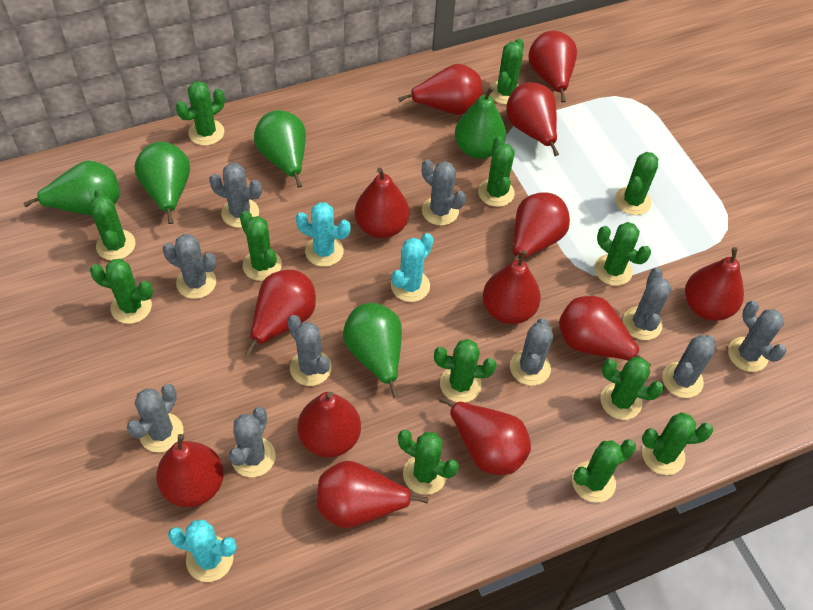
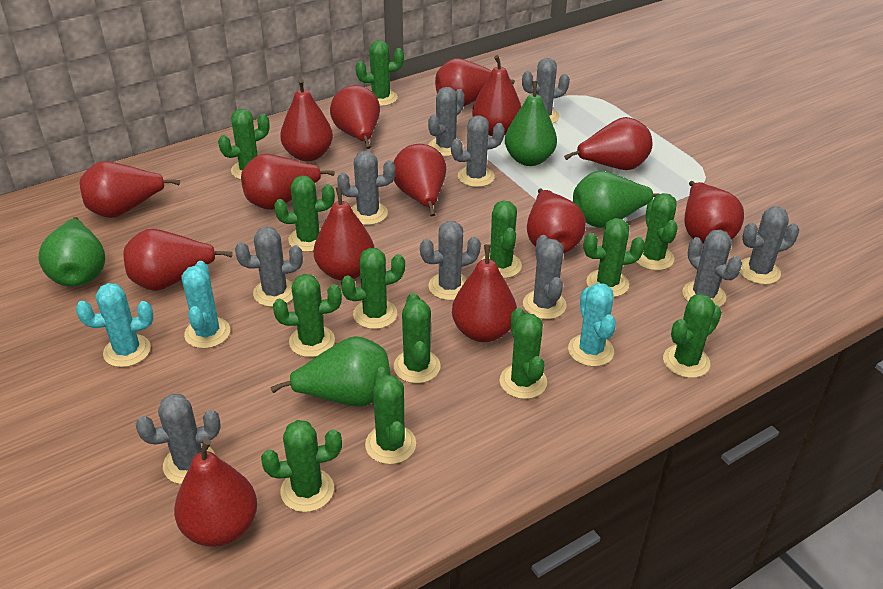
green pear: [23,161,120,215] [134,142,190,224] [254,110,306,188] [343,303,402,398] [455,86,506,159] = 5 -> [38,217,105,287] [271,336,391,407] [505,81,557,166] [573,171,659,228] = 4
red pear: [156,434,224,507] [245,270,316,356] [298,391,361,458] [317,461,429,528] [355,168,409,238] [398,64,483,115] [439,397,531,475] [483,251,541,324] [506,82,559,156] [512,192,570,262] [528,31,577,102] [559,296,651,367] [685,247,744,321] = 13 -> [80,161,180,218] [123,229,233,291] [174,439,257,547] [241,154,335,210] [280,79,333,161] [314,187,374,281] [330,85,380,149] [393,144,446,216] [435,58,515,107] [452,244,517,342] [472,55,521,136] [527,188,586,253] [564,117,652,170] [685,181,744,244] = 14

